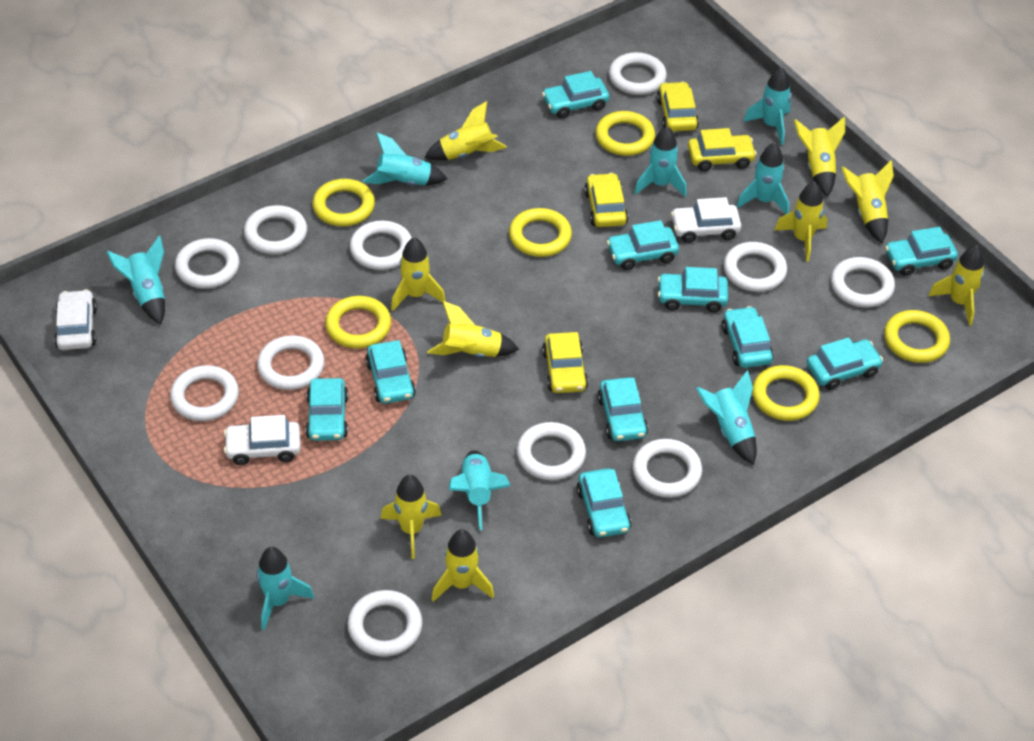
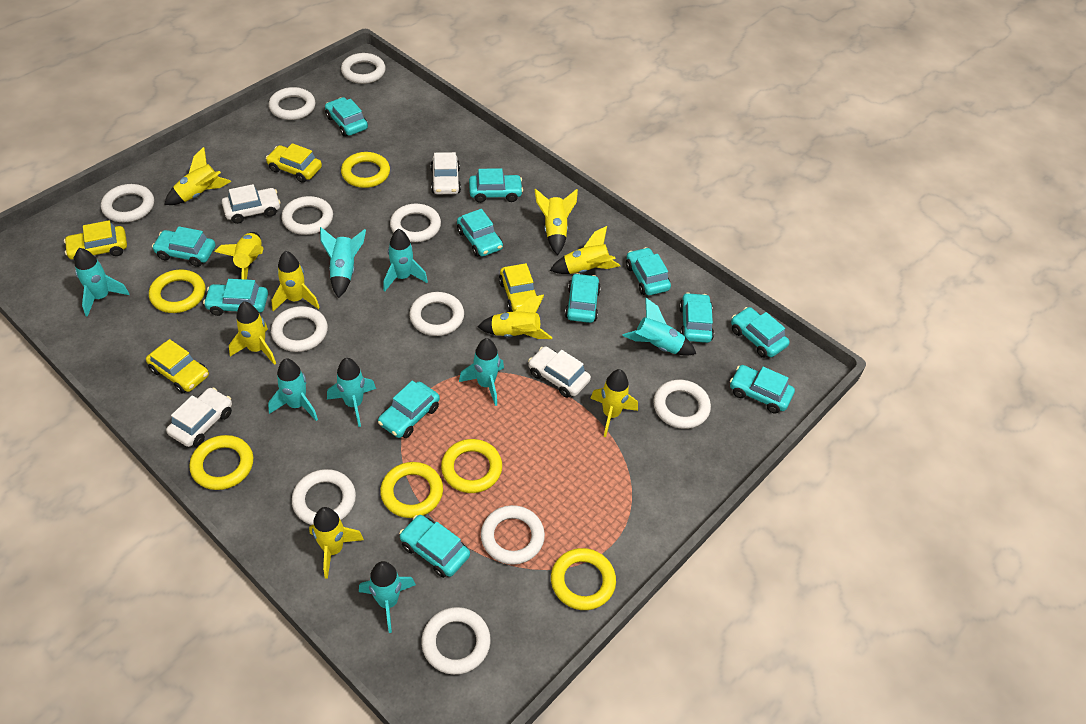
turquoise car: [306,378,348,441] [365,340,416,404] [542,71,609,118] [576,468,631,538] [597,377,648,441] [607,220,679,270] [658,267,728,312] [722,306,774,368] [807,337,883,390] [885,227,958,276] = 10 -> [152,226,215,267] [203,279,268,316] [325,97,368,137] [378,381,440,438] [399,515,470,578] [457,209,503,257] [469,168,523,203] [565,273,601,323] [626,247,671,295] [679,293,714,343] [730,365,795,414] [731,307,790,358] = 12
white car: [54,289,97,350] [224,415,301,465] [671,197,741,243] = 3 -> [166,387,232,447] [222,184,281,224] [431,152,461,194] [528,346,591,398] = 4

